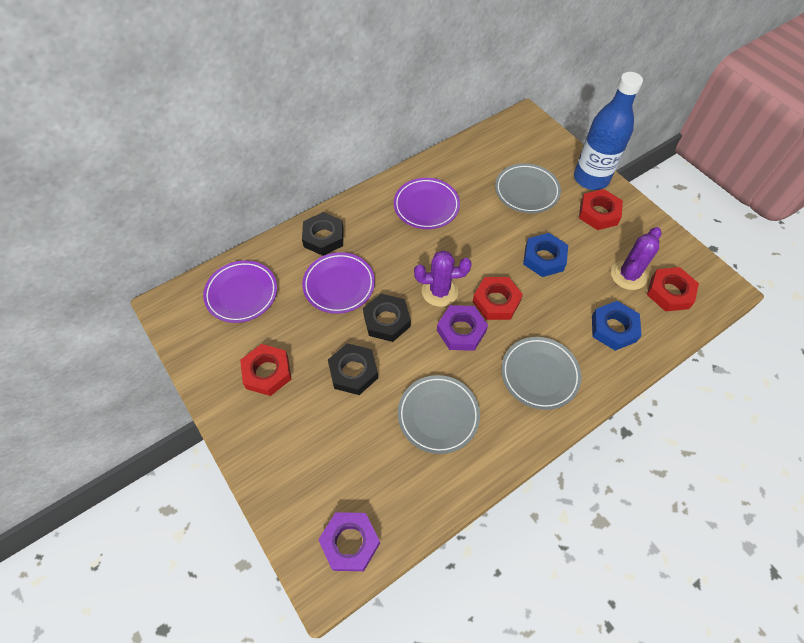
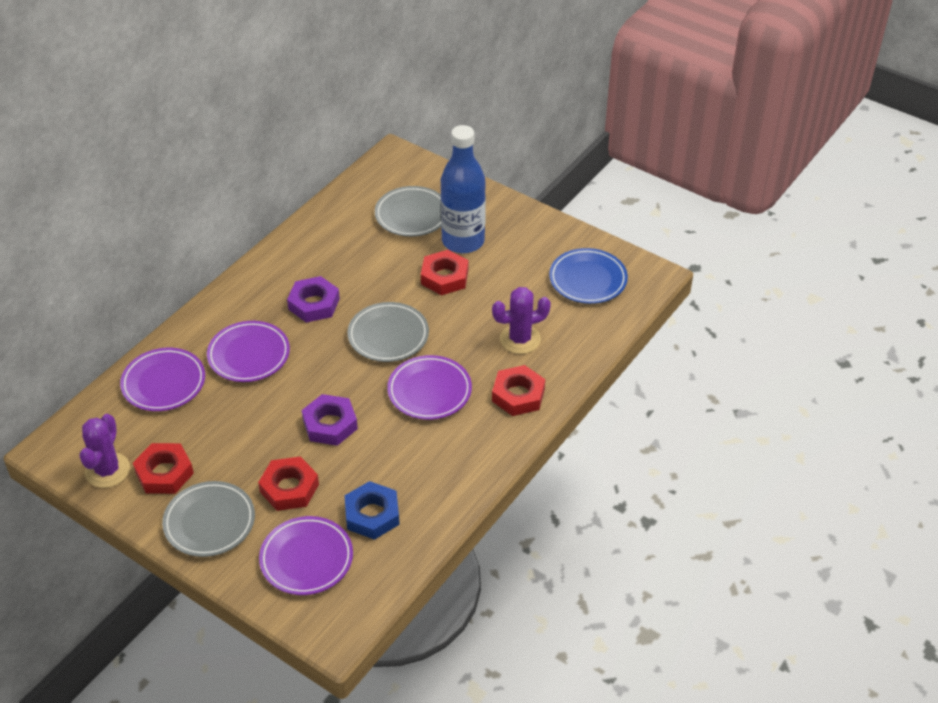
black nut: [302,212,344,256] [328,343,378,395] [363,294,411,342] = 3 -> none = 0
blue nut: [523,233,568,277] [592,301,642,351] = 2 -> [345,481,400,540] = 1
blue plate: none = 0 -> [549,248,628,304] = 1
purple plate: [203,261,277,323] [302,252,375,314] [394,178,460,229] = 3 -> [120,348,205,411] [207,321,290,382] [259,516,353,595] [387,355,472,420] = 4

